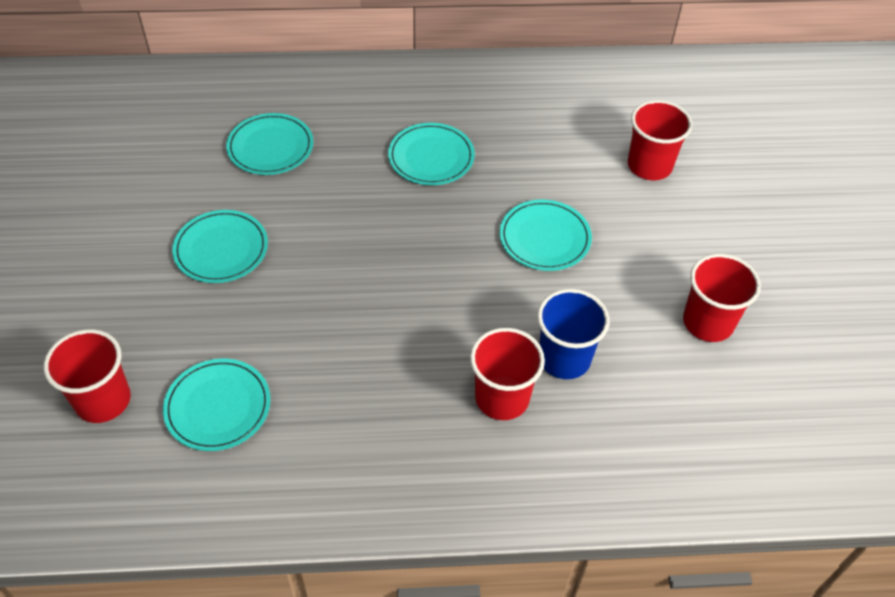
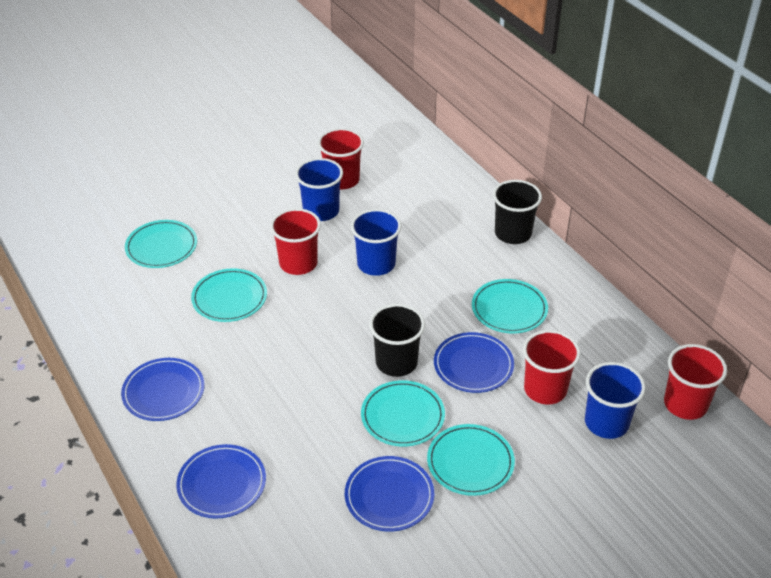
black cup: none = 0 -> [369,304,425,377] [493,180,542,244] = 2
blue cup: [537,289,610,379] = 1 -> [295,158,343,221] [351,209,402,276] [585,362,646,439] = 3
blue plate: none = 0 -> [121,358,205,421] [176,444,266,519] [345,456,434,532] [434,332,514,393] = 4

